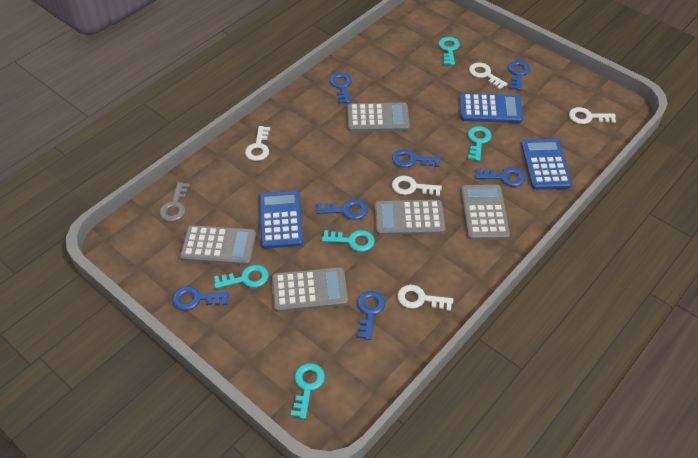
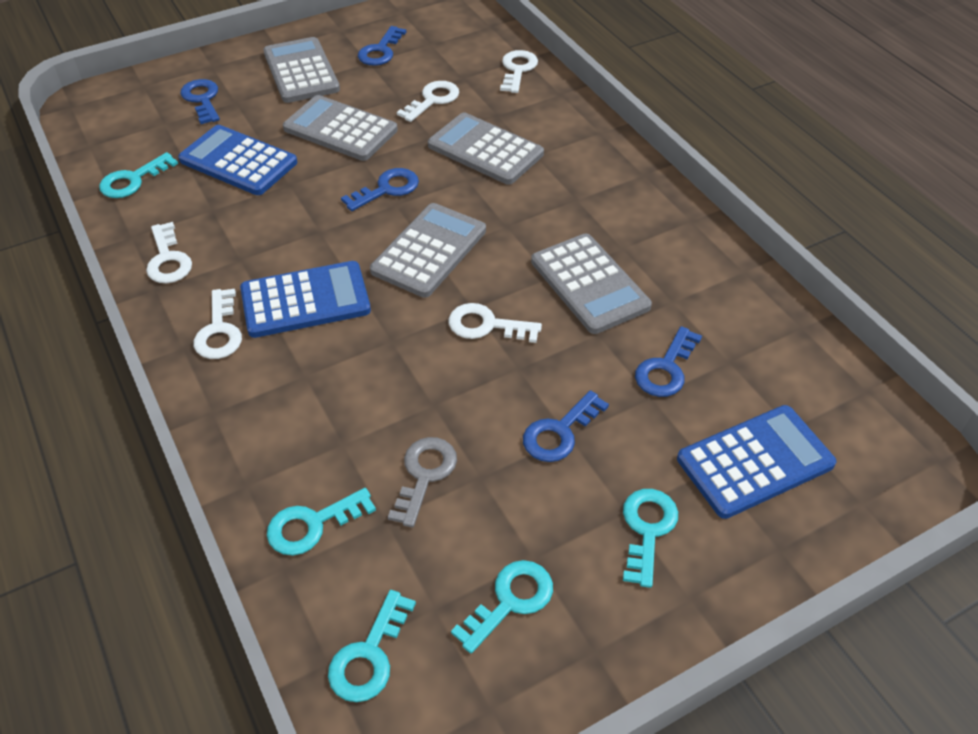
blue key: [172,286,229,311] [317,199,368,220] [330,73,352,104] [357,291,385,340] [392,149,441,168] [476,167,525,187] [508,60,530,90] = 7 -> [180,79,220,124] [341,168,419,211] [358,26,406,66] [523,390,609,462] [635,326,702,397] = 5

